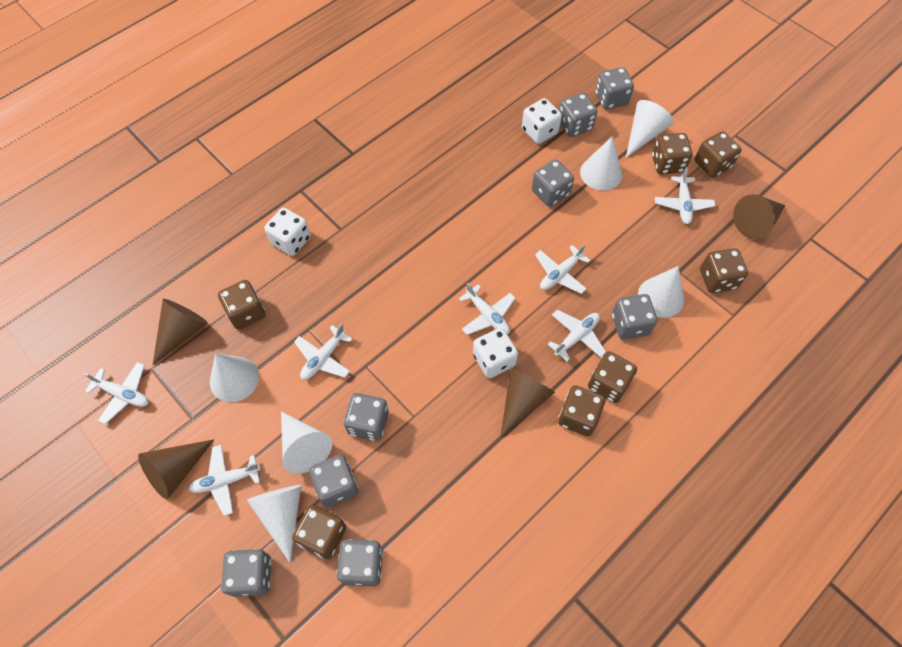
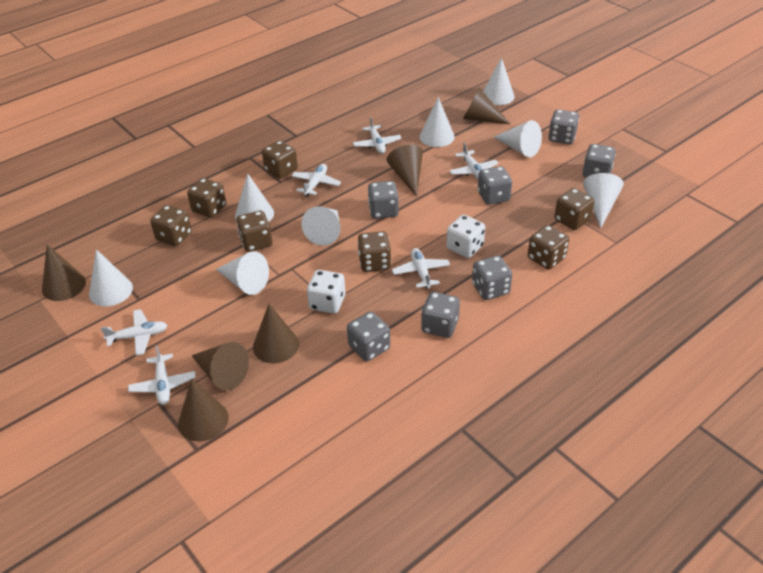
brown cone: [138,439,214,499] [153,299,208,365] [501,367,555,437] [733,194,785,239] = 4 -> [42,244,86,301] [178,379,229,441] [191,342,249,390] [253,304,299,363] [387,145,423,197] [463,88,510,124] = 6
grey dice: [221,549,271,597] [309,455,358,507] [337,539,383,586] [344,393,389,441] [532,160,574,207] [559,93,597,137] [595,67,634,110] [612,294,657,340] = 8 -> [347,311,390,361] [368,181,399,219] [421,292,460,338] [472,255,512,300] [478,166,512,205] [548,109,579,144] [583,144,616,178] = 7
white cone: [210,353,259,402] [247,485,301,563] [281,411,332,474] [580,136,622,191] [626,100,674,158] [638,266,684,318] = 6 -> [89,249,133,306] [216,251,269,295] [235,174,274,222] [301,206,340,246] [420,97,455,147] [483,57,515,105] [494,120,542,157] [583,173,624,228] = 8
white dice: [265,208,311,256] [473,328,518,378] [522,98,562,144] = 3 -> [307,270,345,314] [447,215,485,258] = 2
white plane: [84,362,148,424] [189,445,261,516] [294,323,352,380] [459,283,515,335] [535,244,591,294] [548,310,606,362] [655,167,715,224] = 7 -> [100,309,168,356] [128,345,196,405] [291,164,341,196] [353,117,401,154] [392,248,450,289] [449,142,499,179] = 6

